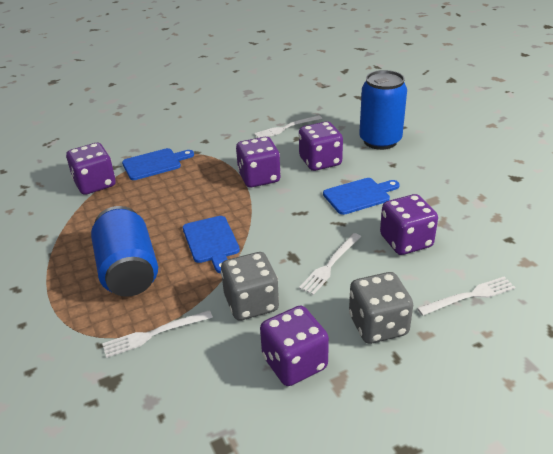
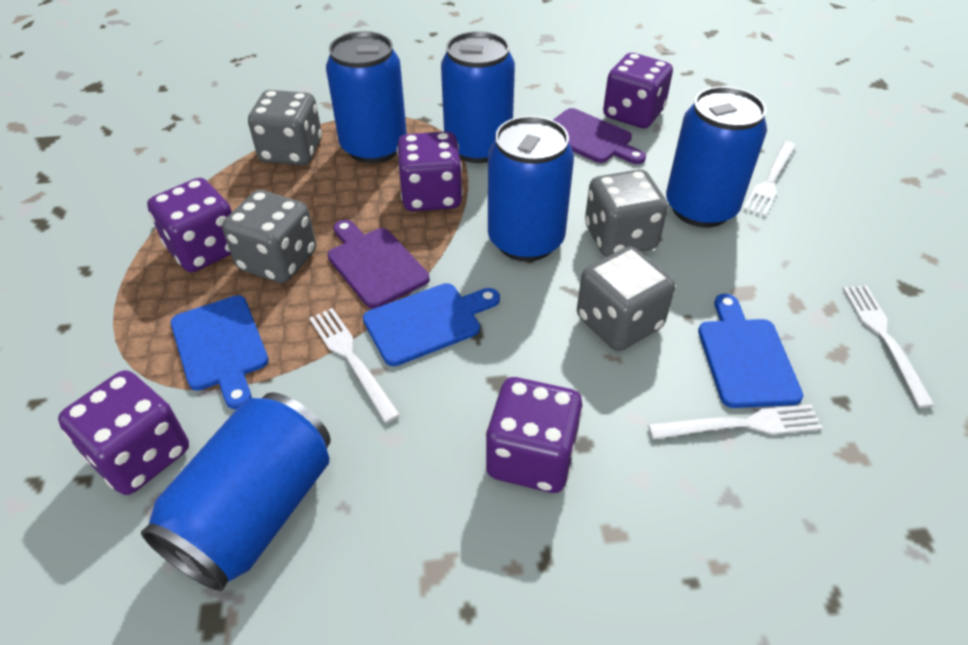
blue can: [91,206,158,297] [359,70,407,150] = 2 -> [141,392,331,591] [326,31,407,163] [441,31,515,163] [488,116,574,261] [666,86,767,228] = 5
grey dice: [221,252,279,321] [349,272,413,344] = 2 -> [222,190,316,283] [248,90,322,165] [577,247,675,351] [585,169,668,257] = 4
purple cutting board: none = 0 -> [328,220,429,309] [553,108,646,164] = 2

